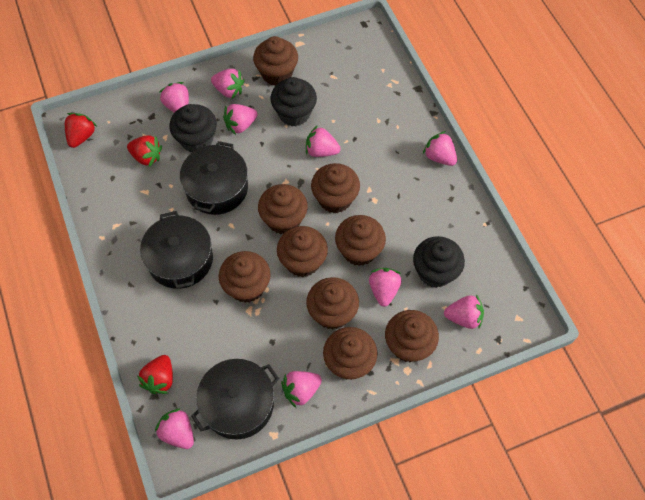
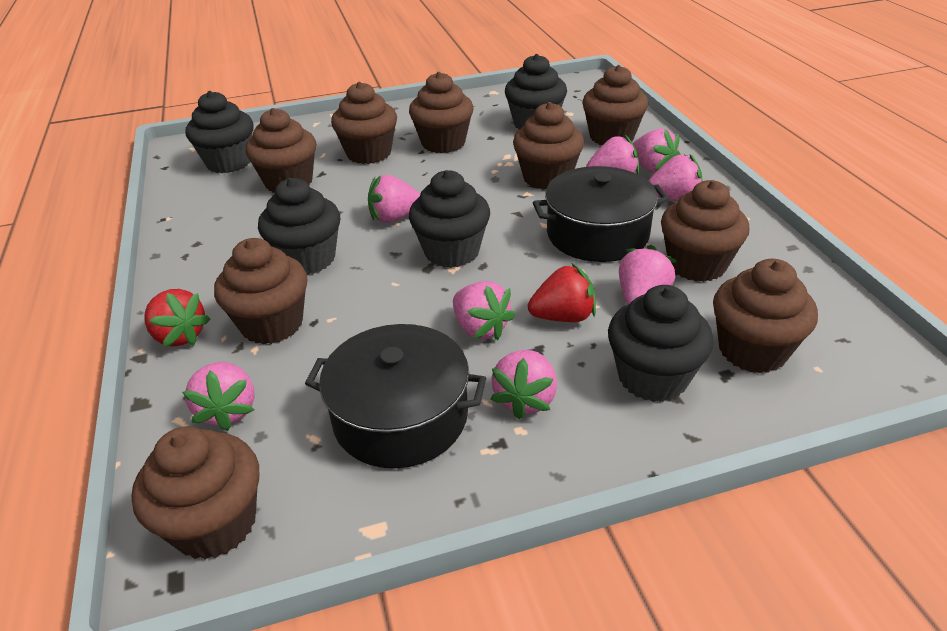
black cupcake: [169,104,217,152] [270,77,317,126] [413,236,465,288] = 3 -> [186,91,253,173] [258,178,340,275] [409,170,490,268] [505,54,567,130] [608,285,714,402] = 5
black pot: [140,211,213,289] [180,141,248,215] [191,359,279,439] = 3 -> [305,324,486,468] [533,166,669,262] = 2
pink strawberry: [155,409,194,449] [159,82,189,113] [211,69,244,99] [223,104,258,135] [281,371,322,408] [306,125,341,157] [369,268,402,307] [423,131,457,166] [444,294,484,329] = 9 -> [182,362,255,431] [368,175,420,223] [453,281,516,340] [491,350,557,419] [586,135,639,174] [619,245,677,305] [633,129,681,173] [648,154,703,201] = 8
red strawberry: [65,113,96,148] [127,135,162,167] [137,355,173,394] = 3 -> [145,289,210,347] [528,264,596,322] = 2

